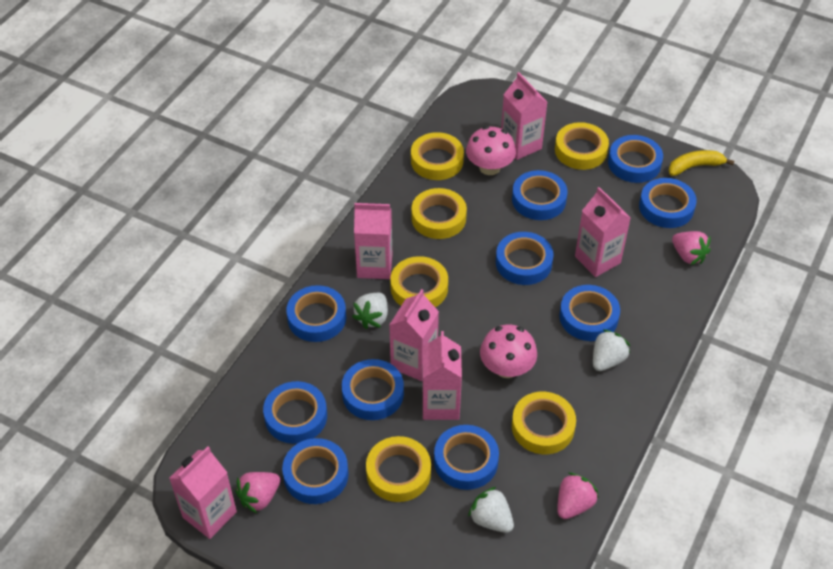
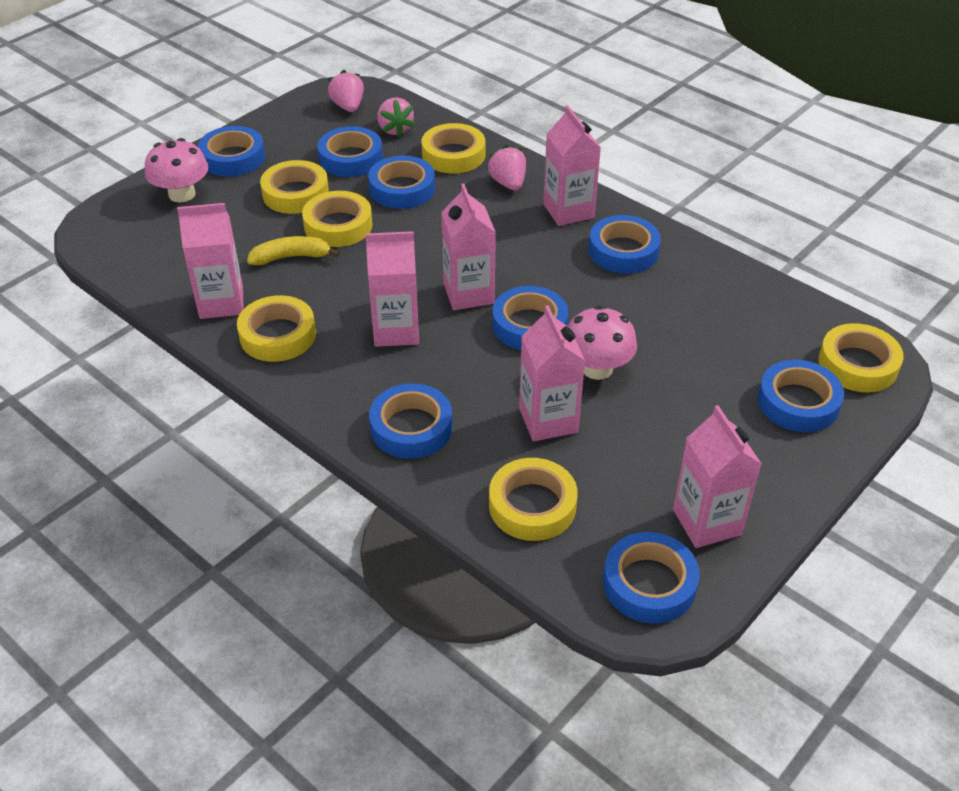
blue tape: [263,381,327,444] [282,438,349,504] [286,285,346,342] [342,359,404,420] [434,425,499,490] [496,232,554,285] [512,170,568,220] [559,285,620,341] [608,135,663,183] [639,178,697,228] = 10 -> [198,126,265,176] [317,126,383,177] [368,156,435,209] [369,383,453,459] [492,286,568,350] [589,215,661,274] [603,532,700,624] [758,360,844,432] = 8
white strawberry: [352,293,388,329] [468,487,514,533] [593,329,630,371] = 3 -> none = 0

